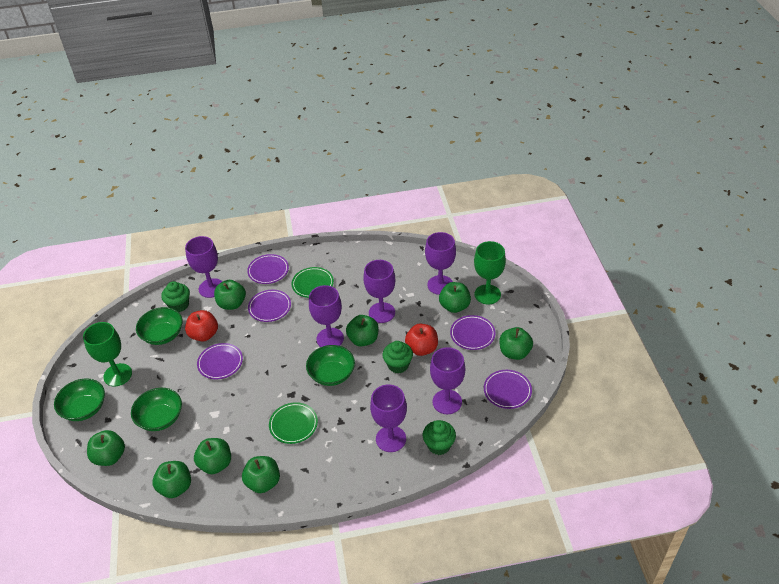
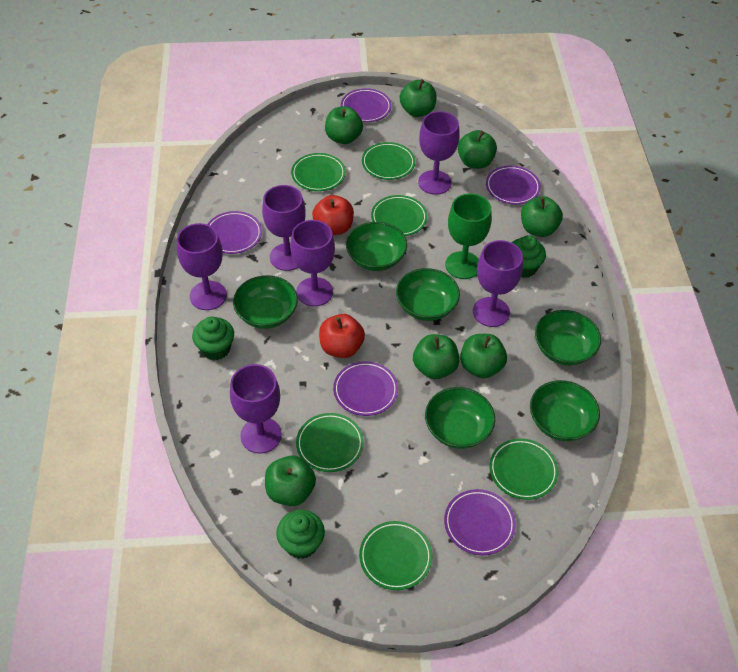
green apple: [87,430,125,466] [152,461,191,498] [194,438,231,474] [214,280,246,310] [242,456,280,493] [346,315,379,346] [439,282,471,313] [499,327,533,360] = 8 -> [265,456,316,506] [325,106,363,144] [400,79,437,117] [413,334,459,379] [458,130,497,169] [460,334,507,378] [521,196,563,237] = 7
green bowl: [54,379,105,421] [131,388,182,431] [136,307,183,345] [306,345,355,386] = 4 -> [233,275,298,329] [346,222,407,271] [396,268,460,321] [425,387,495,449] [530,380,600,441] [535,310,601,365] = 6
green goblet: [83,322,132,387] [474,241,506,304] = 2 -> [445,193,492,279] = 1
green plate: [269,402,318,444] [292,267,334,298] = 2 -> [291,153,346,191] [296,413,364,472] [359,521,432,590] [362,142,415,180] [371,195,427,236] [489,438,558,500] = 6

